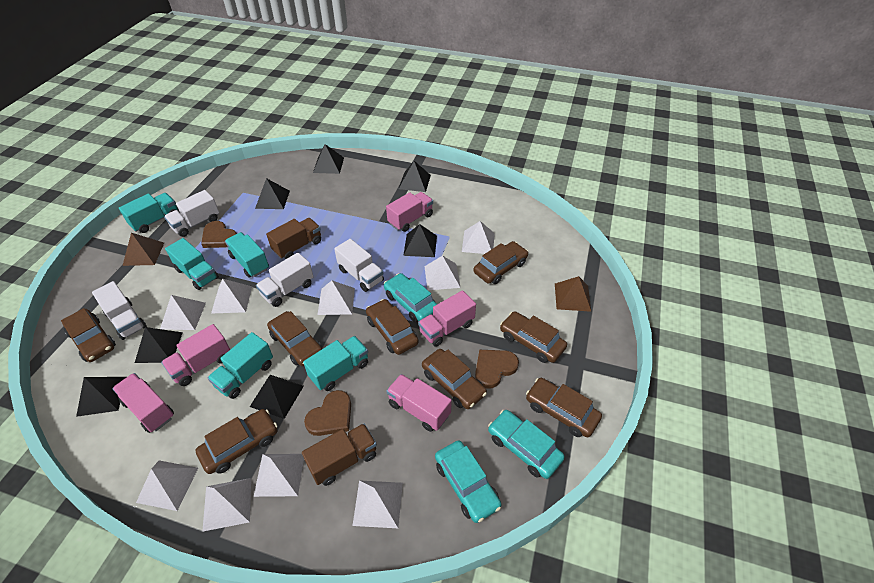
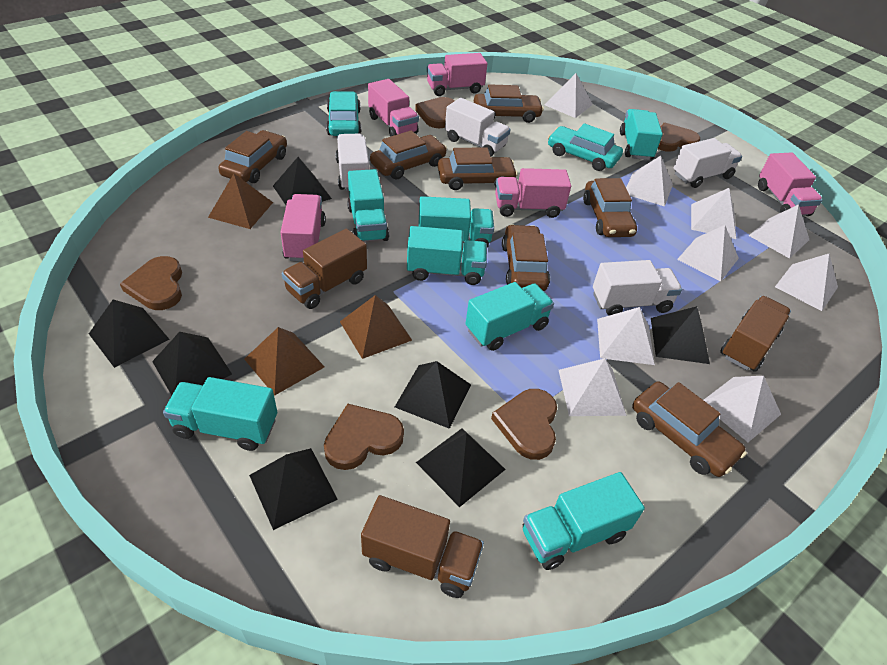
brown car: [61,308,116,362] [196,409,278,474] [267,311,322,366] [366,299,419,355] [422,349,487,409] [473,241,528,284] [500,311,567,363] [526,378,602,437] = 8 -> [218,130,287,183] [370,130,447,179] [438,147,518,190] [474,84,544,123] [502,224,550,291] [583,178,637,237] [632,381,747,477] = 7
brown heart: [201,221,237,248] [304,390,351,436] [475,350,519,389] = 3 -> [120,256,182,310] [324,404,404,470] [415,97,455,128] [491,389,557,460] [658,123,700,152] = 5
brown pyramid: [122,233,164,266] [555,276,591,312] = 2 -> [208,174,273,229] [244,327,325,396] [340,295,412,359] = 3
brown truck: [266,218,321,259] [302,424,377,486] = 2 -> [282,228,367,309] [361,495,484,598] [720,296,791,372] = 3
turquoise car: [384,273,437,322] [435,440,501,523] [488,410,565,479] = 3 -> [326,91,361,136] [548,123,623,171] = 2
turquoise truck: [119,193,178,233] [165,238,219,290] [208,332,273,399] [225,232,269,278] [303,336,368,391] = 5 -> [163,377,277,451] [347,169,389,242] [407,226,487,285] [418,196,494,248] [466,282,554,351] [523,472,645,570] [620,109,663,160] = 7

